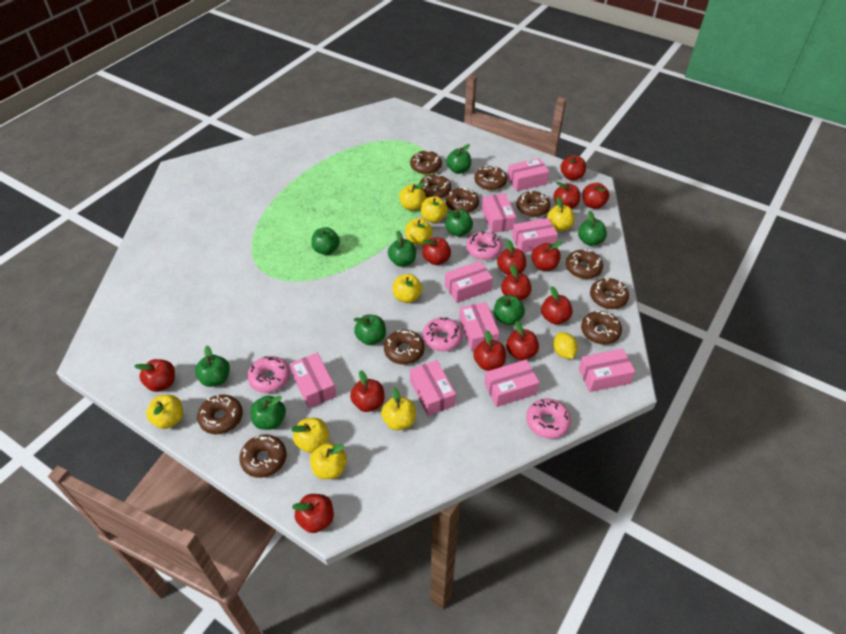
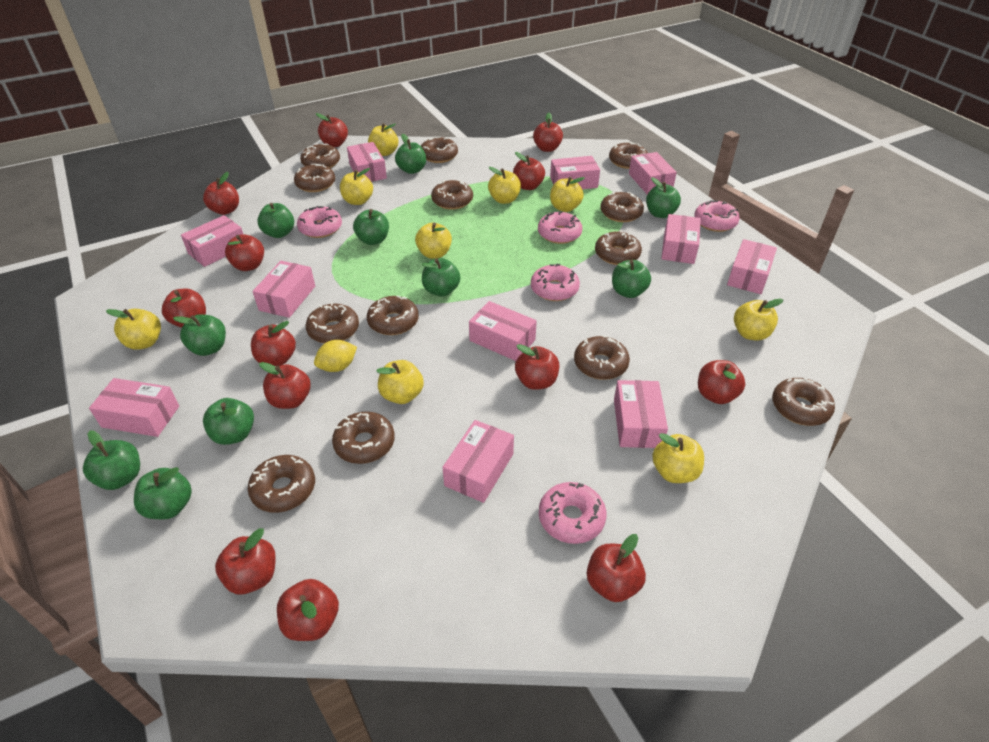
brown donut: [197,394,243,434] [239,434,286,478] [384,330,425,365] [410,150,442,175] [419,174,451,198] [446,187,479,213] [474,166,507,191] [516,191,551,217] [566,249,603,279] [581,311,622,344] [590,278,629,309] = 11 -> [248,455,315,513] [294,163,335,192] [300,143,340,168] [306,302,359,343] [332,412,395,464] [367,295,419,335] [421,137,458,163] [431,180,473,210] [574,336,630,380] [595,230,642,265] [600,192,644,222] [609,142,648,169] [772,378,835,426] = 13
green apple: [195,346,230,387] [250,396,286,430] [311,227,340,255] [353,315,386,345] [388,231,416,267] [445,210,473,237] [446,144,471,174] [494,295,525,325] [578,211,607,246] = 9 -> [83,431,140,490] [134,467,192,519] [173,314,226,356] [203,398,254,445] [257,203,294,238] [353,209,389,245] [395,134,426,174] [422,258,460,296] [612,260,651,298] [646,177,681,218] = 10
pink box: [290,353,336,408] [410,360,456,416] [445,261,493,303] [459,302,500,351] [482,194,516,233] [484,360,540,407] [507,158,550,191] [512,218,558,253] [579,349,636,392] = 9 -> [89,378,179,437] [181,215,243,267] [253,261,315,318] [347,142,387,182] [443,420,514,503] [469,301,537,361] [550,156,600,189] [614,380,668,448] [629,152,677,194] [661,214,701,264] [727,239,777,294] = 11
pink donut: [247,356,290,393] [423,317,463,351] [466,232,502,260] [526,399,571,439] = 4 -> [297,206,342,238] [531,263,580,301] [538,211,582,244] [539,482,607,544] [694,200,740,232] = 5

